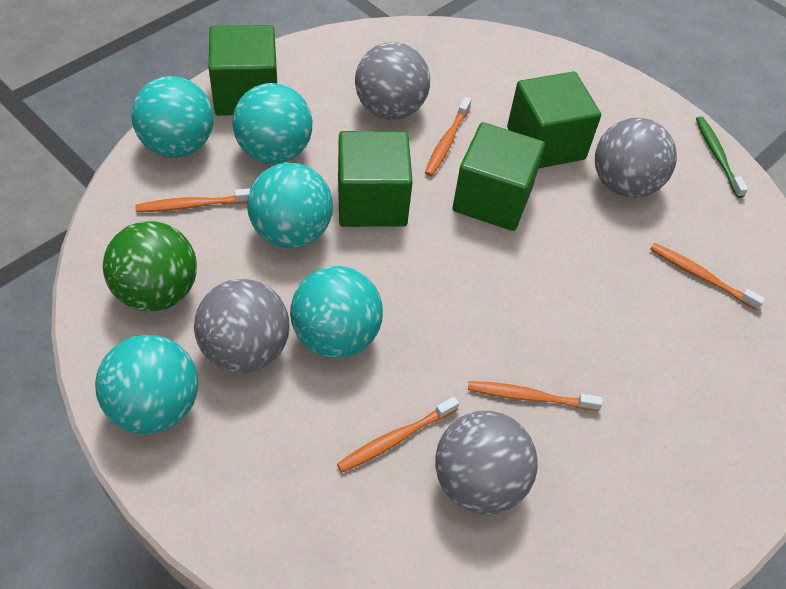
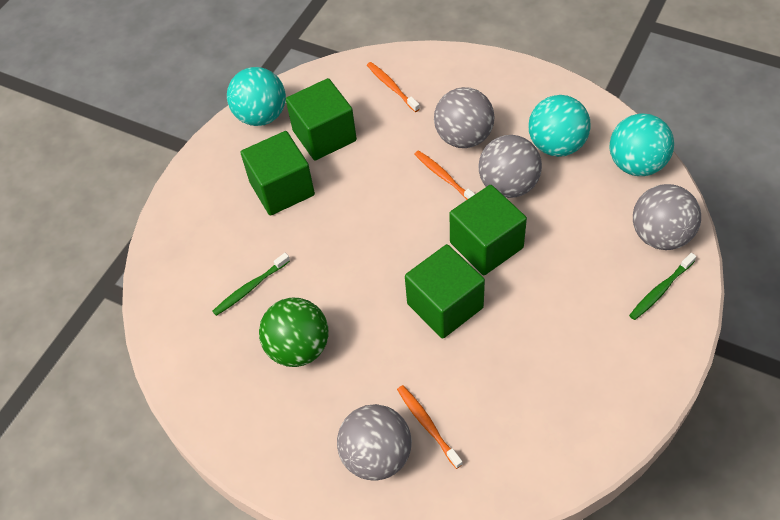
green toothbrush: [696,116,748,198] = 1 -> [212,253,290,316] [629,253,696,320] = 2
orange toothbrush: [135,188,250,212] [337,397,459,472] [425,97,472,176] [468,381,603,411] [650,243,765,310] = 5 -> [367,62,420,112] [397,385,463,469] [414,150,475,200] = 3
turquoise ball: [95,335,198,434] [131,76,214,158] [232,83,312,164] [247,163,333,248] [290,266,383,358] = 5 -> [227,67,286,126] [528,95,591,157] [610,113,674,176] = 3

